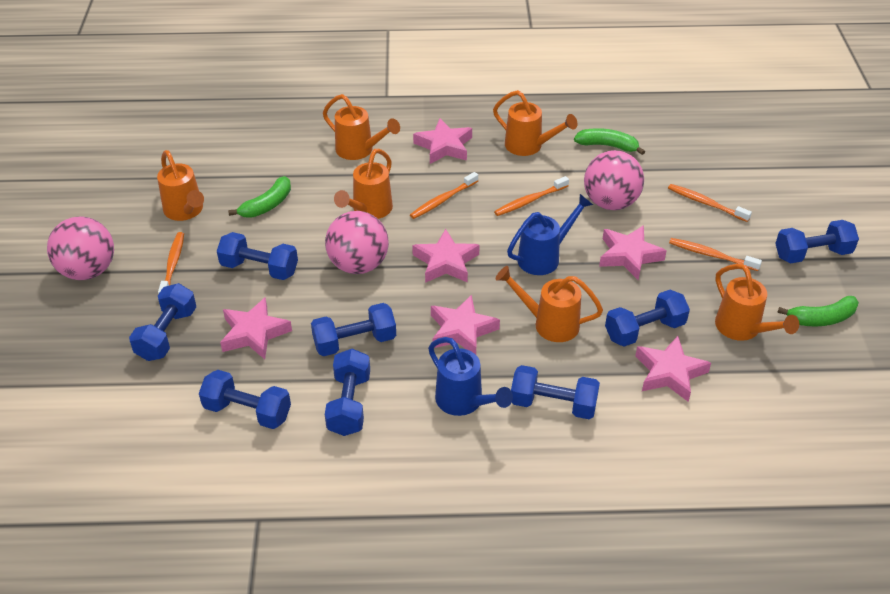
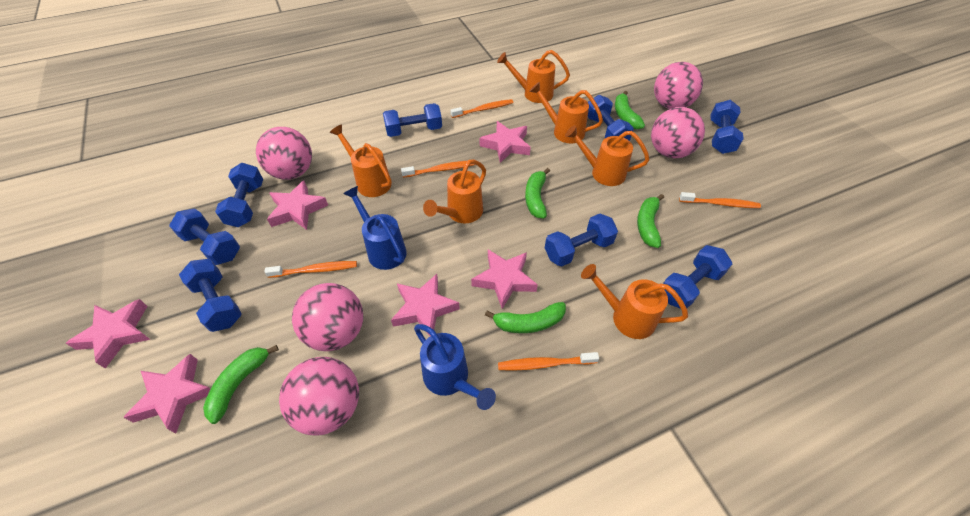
green banana: [228,176,291,218] [574,128,645,155] [777,296,859,326] = 3 -> [203,345,279,424] [485,302,566,333] [525,168,550,218] [615,91,645,129] [637,194,664,248] = 5
pink ball: [47,217,114,280] [325,211,389,274] [584,150,644,210] = 3 -> [256,127,312,180] [279,357,359,435] [292,283,363,351] [651,107,705,158] [654,62,703,109] = 5

